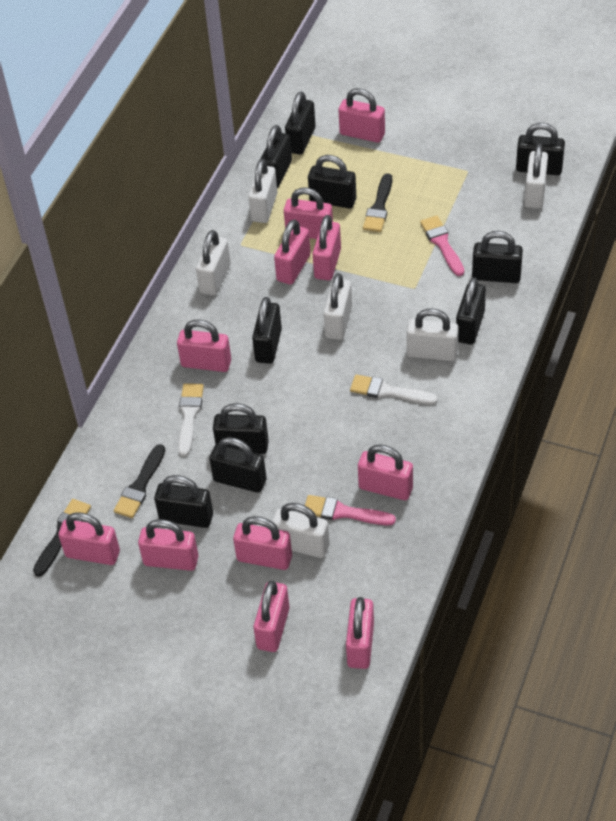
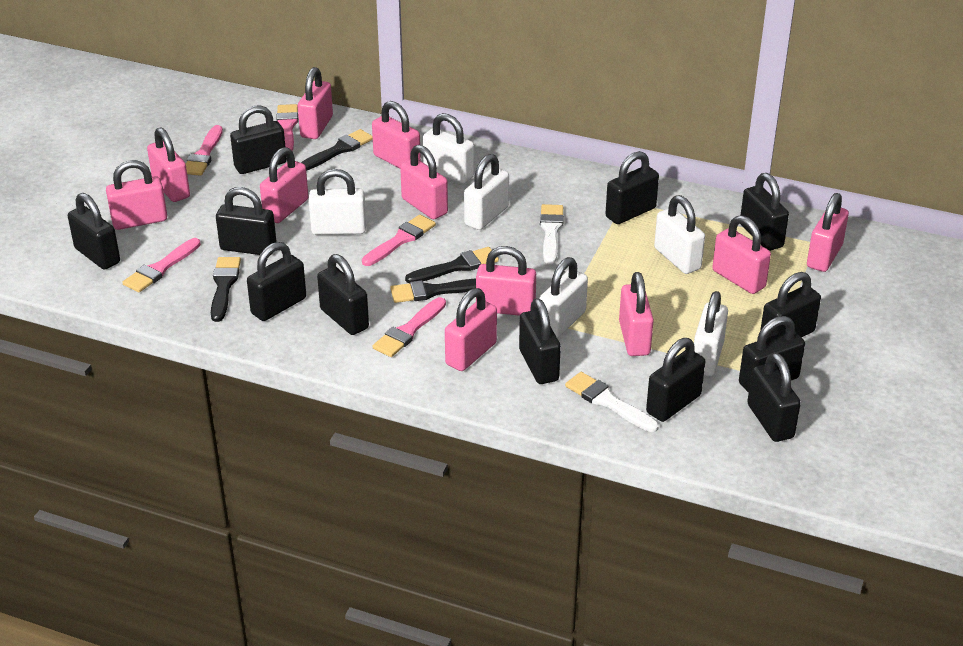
black brush: [33,499,91,577] [114,444,165,518] [363,173,392,232] = 3 -> [211,257,241,322] [301,129,373,171] [390,278,476,303] [405,247,499,283] = 4
black padlock: [154,475,213,528] [209,437,267,493] [213,403,269,454] [252,297,282,364] [261,125,292,188] [285,92,316,155] [308,155,356,208] [456,277,486,345] [472,231,523,283] [516,123,565,175] = 10 -> [68,193,120,270] [216,187,277,255] [230,105,287,174] [247,242,306,321] [317,254,369,335] [519,298,561,384] [605,151,659,224] [646,338,705,422] [739,316,805,393] [741,173,789,251] [747,353,801,442] [760,272,821,338] = 12
pink brush: [305,495,396,525] [420,216,464,276] = 2 -> [122,238,201,292] [186,125,223,176] [276,104,298,151] [362,215,436,266] [373,297,446,357] = 5

